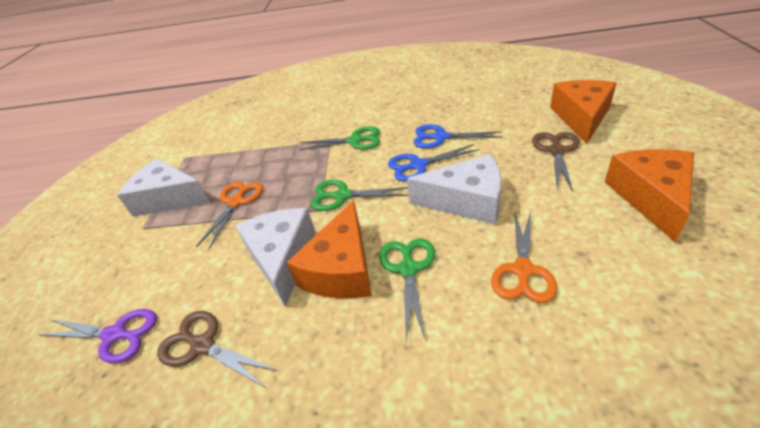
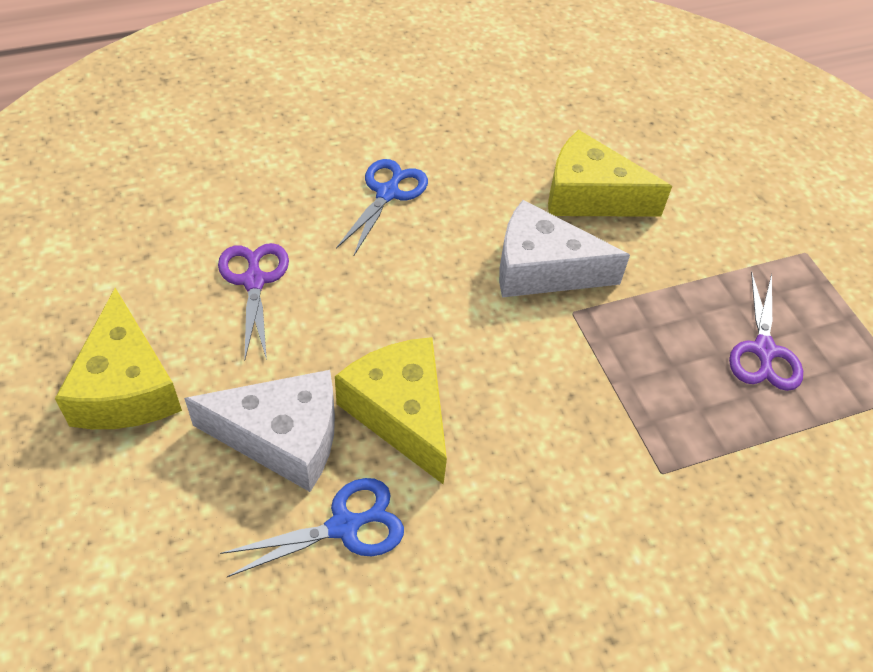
brown scissors: [157,311,278,387] [532,132,580,192] = 2 -> none = 0
green scissors: [299,126,380,150] [311,180,408,211] [379,238,435,342] = 3 -> none = 0
orange cheese: [286,200,372,298] [550,80,616,144] [605,149,694,242] = 3 -> none = 0
orange scissors: [196,182,263,249] [491,211,557,303] = 2 -> none = 0
purple scissors: [39,309,157,364] = 1 -> [218,243,289,361] [729,272,803,391] = 2
white cheese: [117,158,210,217] [236,208,316,307] [407,154,502,225] = 3 -> [184,370,335,492] [499,200,630,297] = 2
yellow cheese: none = 0 -> [55,288,182,429] [335,337,447,485] [548,130,672,217] = 3

